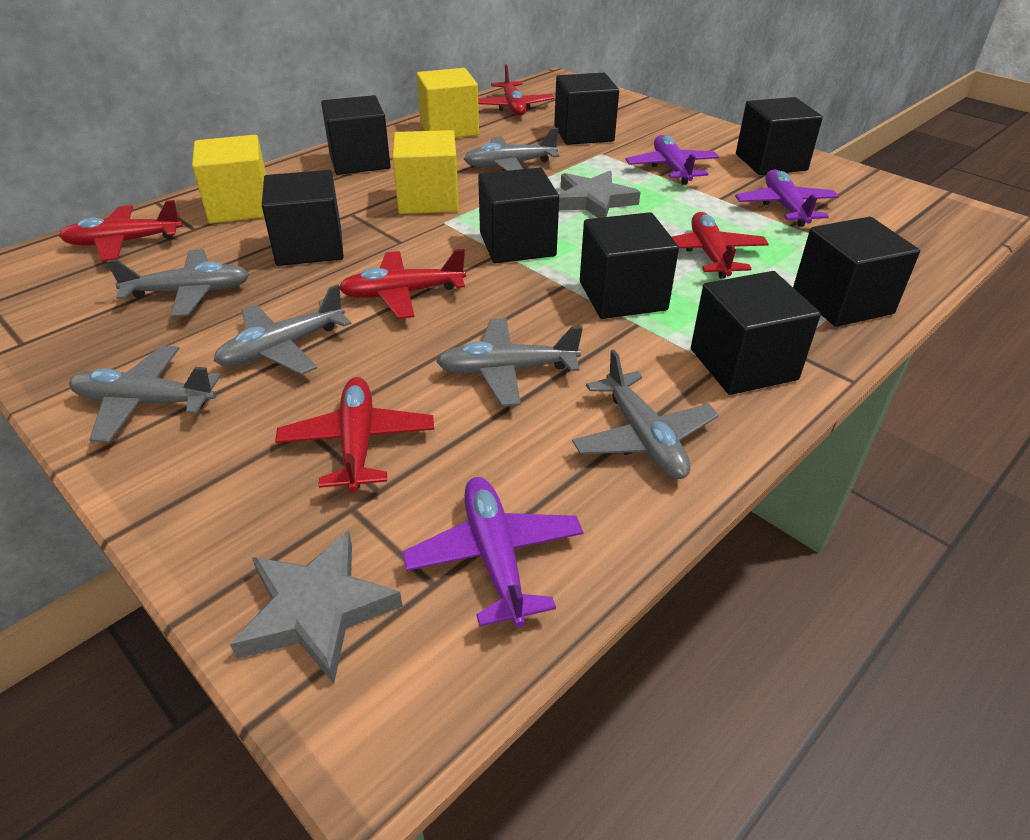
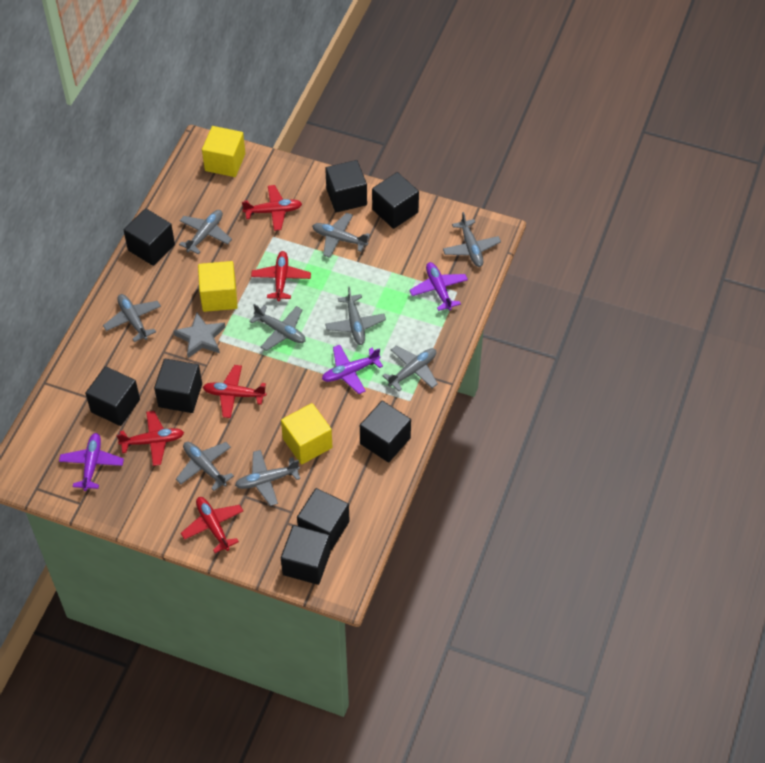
grey plane: [69,345,221,443] [107,249,249,317] [214,285,351,375] [436,318,583,406] [464,128,560,171] [572,350,719,479] = 6 -> [103,294,161,342] [176,442,234,491] [179,210,232,254] [235,450,300,506] [249,304,305,351] [312,213,370,258] [325,287,386,345] [382,346,438,391] [443,212,501,267] = 9
grey star: [230,530,403,684] [559,170,640,218] = 2 -> [174,312,225,358] = 1

